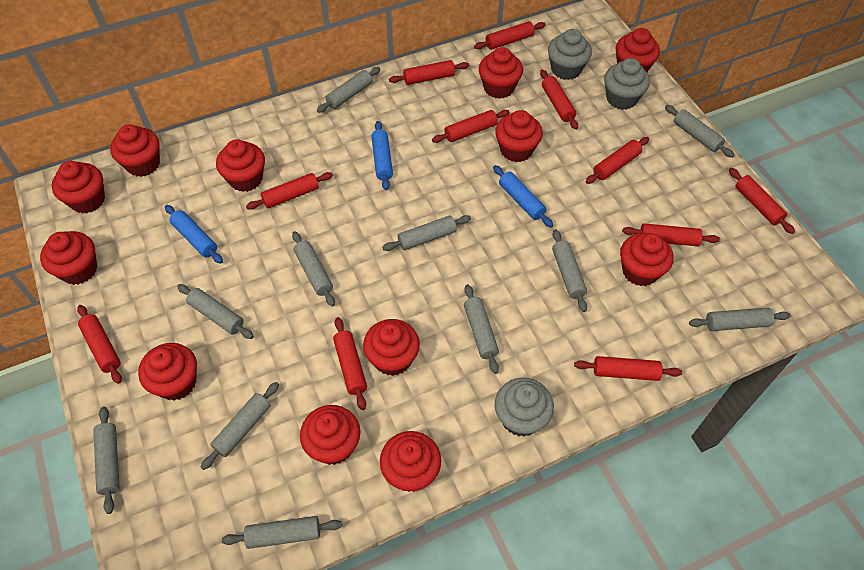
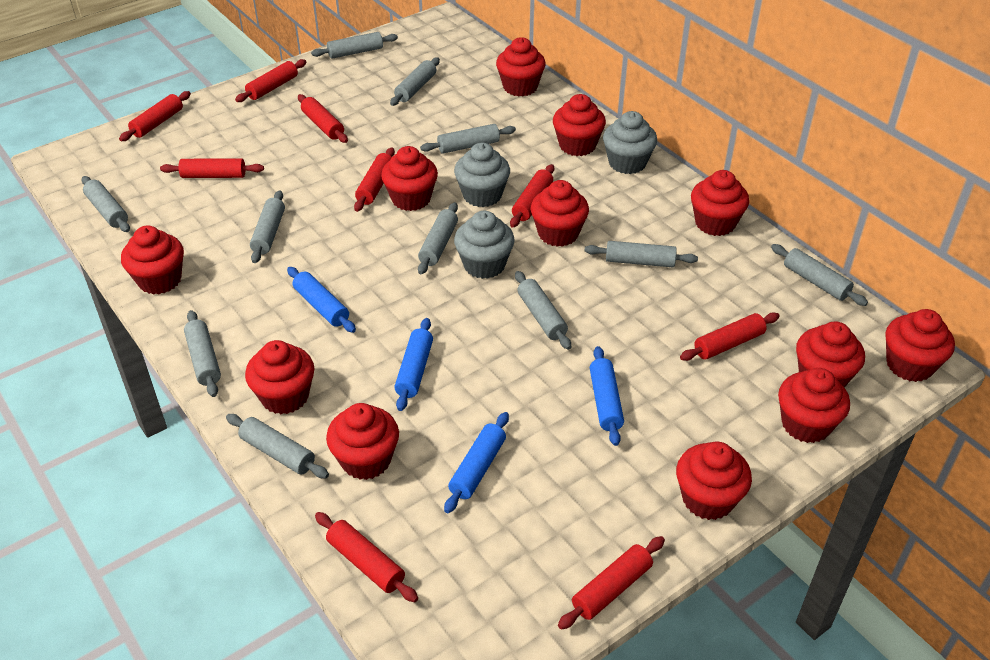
blue rolling pin: [165,205,223,264] [371,121,393,190] [493,165,553,228] = 3 -> [287,267,356,333] [394,318,433,411] [444,412,509,513] [590,346,624,446] = 4
red rolling pin: [77,305,122,384] [246,172,333,210] [333,317,367,410] [389,60,469,85] [432,110,510,143] [474,21,545,50] [540,70,578,130] [574,356,682,381] [585,137,649,184] [622,223,720,246] [729,168,795,234] = 11 -> [119,91,191,141] [160,158,264,178] [235,59,306,102] [298,94,348,143] [315,512,418,602] [354,147,395,212] [510,164,554,228] [558,536,665,630] [680,313,780,361] = 9

